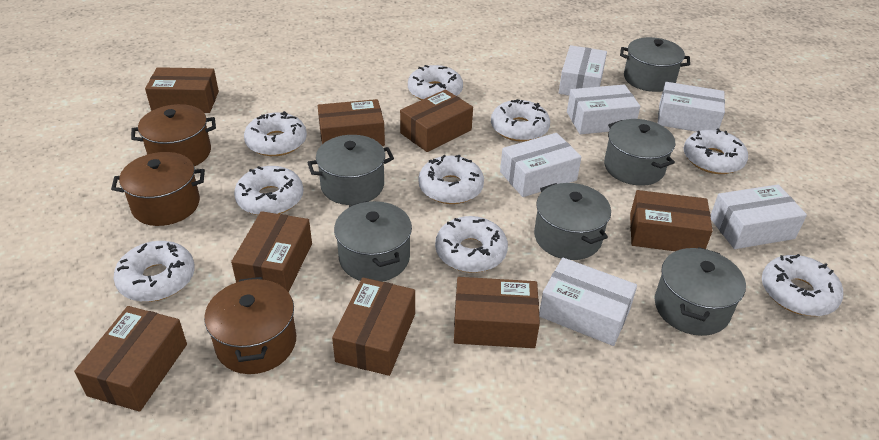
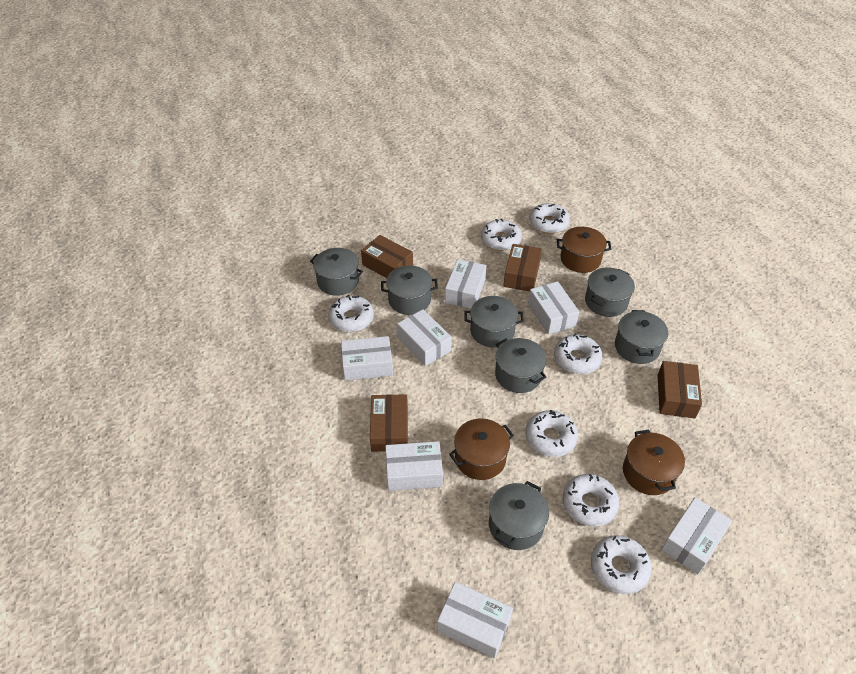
brown box: [74,306,187,412] [145,67,219,113] [231,211,312,293] [318,99,385,146] [332,278,415,376] [400,89,473,152] [454,277,540,348] [630,190,713,251] = 8 -> [361,235,413,278] [370,394,408,452] [503,244,542,291] [657,361,702,418] = 4
grey pot: [307,135,394,205] [334,201,412,282] [534,183,611,260] [604,119,675,186] [620,37,690,92] [655,247,746,336] = 6 -> [310,248,363,296] [381,266,438,315] [464,296,524,348] [489,481,549,550] [495,338,547,393] [585,268,635,317] [615,310,668,364] = 7
white box: [500,133,582,197] [539,258,637,346] [559,45,607,96] [567,84,640,134] [658,82,725,132] [711,184,807,249] = 6 -> [341,336,393,381] [385,441,443,491] [397,309,452,366] [437,582,513,659] [445,259,487,308] [528,281,579,334] [661,497,732,574] = 7
white donut: [114,241,195,302] [234,166,303,215] [244,111,307,156] [408,65,463,100] [418,155,484,204] [435,216,508,273] [491,99,550,142] [683,128,748,174] [762,254,843,316] = 9 -> [328,295,374,332] [481,219,522,251] [525,410,578,457] [529,203,570,234] [554,333,602,374] [563,474,619,526] [591,535,652,594] = 7

